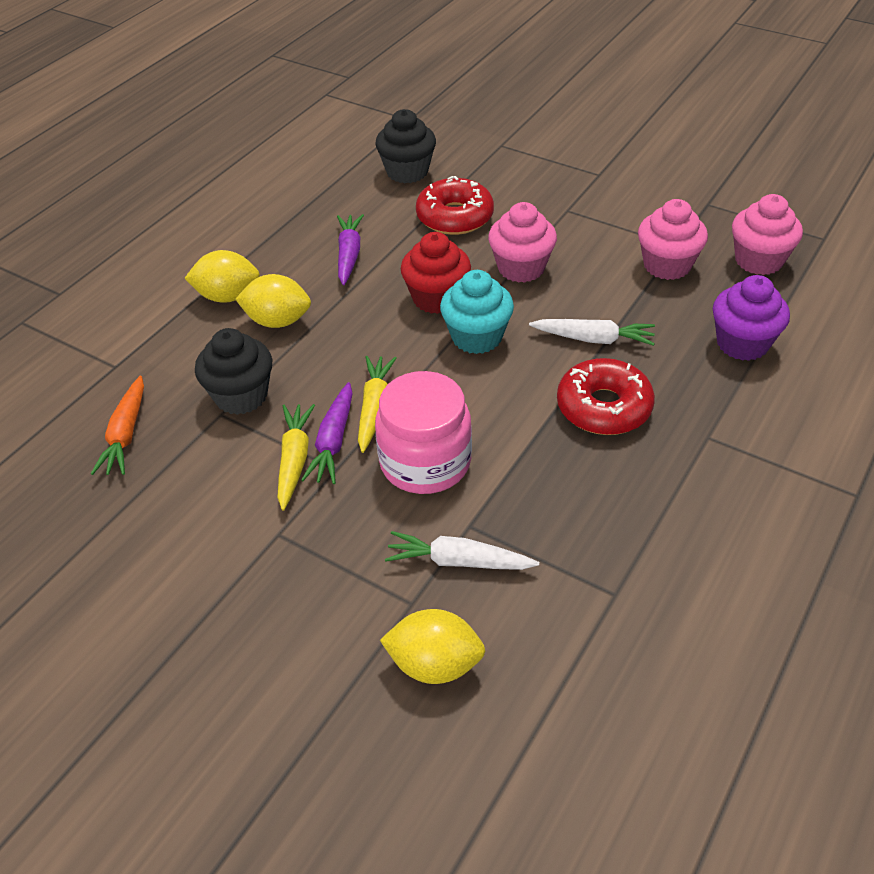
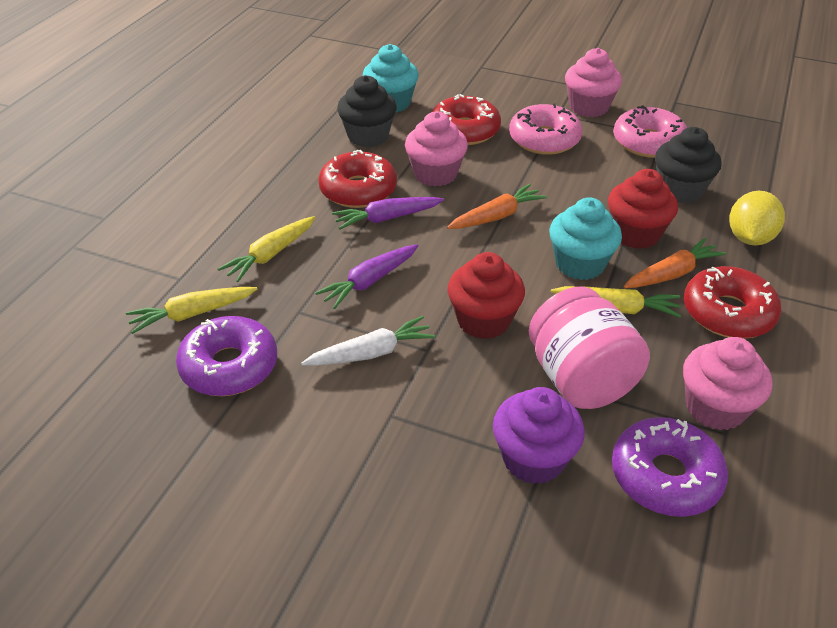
orange carrot: [91,376,144,475] = 1 -> [447,184,547,229] [623,238,726,288] = 2
pink donut: none = 0 -> [509,104,583,155] [613,105,687,158] = 2
purple donut: none = 0 -> [176,316,277,396] [612,417,728,517] = 2
red cupcake: [401,232,471,314] = 1 -> [447,252,525,339] [608,169,678,249] = 2
red donut: [416,176,494,235] [557,358,655,435] = 2 -> [318,150,397,208] [432,94,501,145] [684,266,781,339] = 3
turquoise cupcake: [440,270,514,354] = 1 -> [363,44,418,113] [549,197,622,280] = 2
white carrot: [385,531,539,570] [529,319,655,346] = 2 -> [301,316,435,366] = 1
yellow carrot: [277,404,315,511] [358,356,396,453] = 2 -> [126,287,257,334] [218,216,315,282] [551,286,682,318] = 3
yellow lemon: [184,250,260,303] [235,274,311,328] [380,609,486,684] = 3 -> [729,191,785,245] = 1

